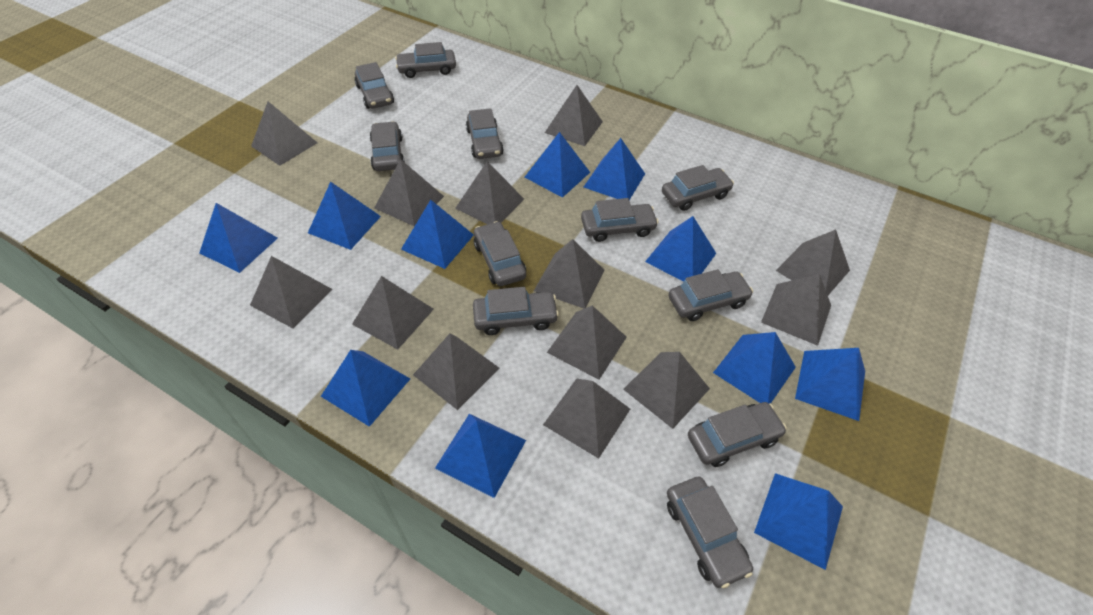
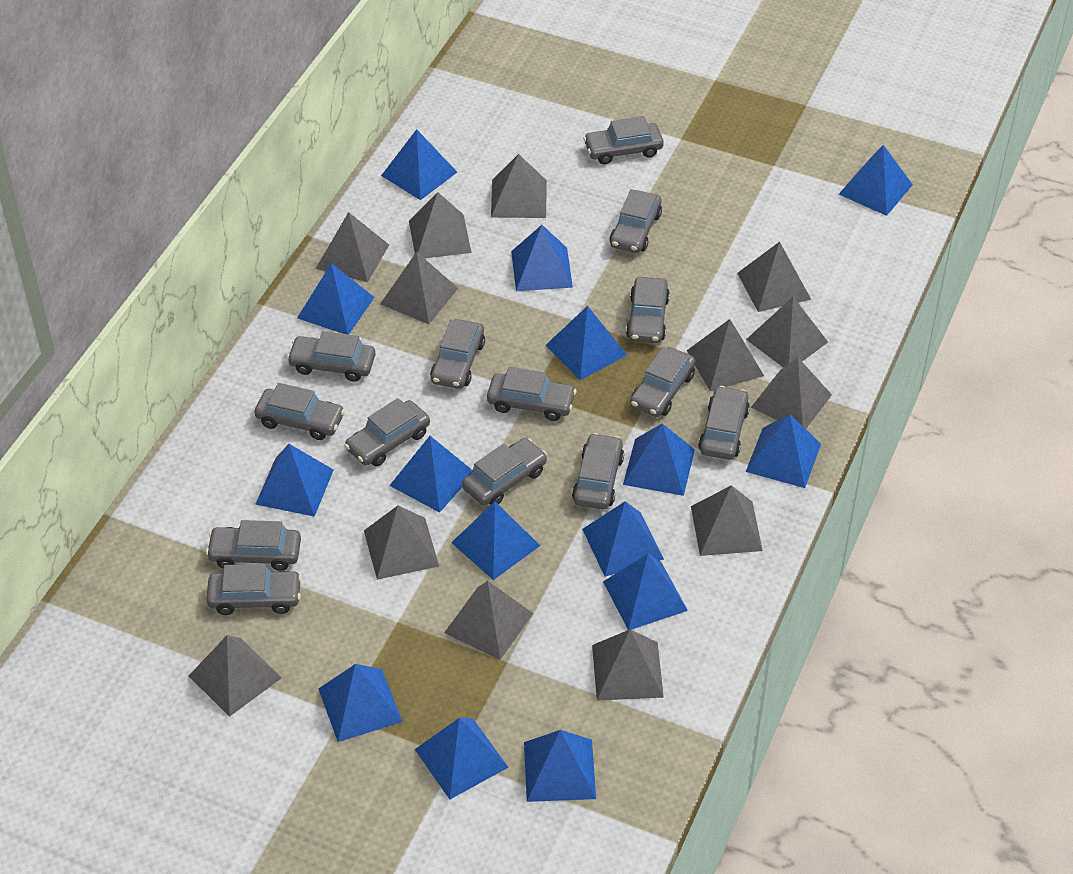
blue pyramid: [199,203,278,273] [308,182,381,250] [321,350,410,427] [401,200,474,269] [435,414,526,498] [525,132,590,198] [584,138,645,200] [645,216,716,282] [713,332,796,404] [754,473,843,570] [795,348,865,421] = 11 -> [255,444,334,517] [297,263,374,334] [319,664,403,742] [381,129,457,200] [389,436,472,513] [415,718,508,799] [451,501,540,580] [511,225,573,291] [524,730,596,802] [546,306,627,380] [582,501,664,577] [603,554,688,630] [623,424,695,496] [746,414,821,488] [839,145,913,216] = 15
grey car: [355,62,394,109] [370,121,405,171] [395,42,456,78] [466,108,504,159] [473,287,559,335] [474,221,526,286] [581,198,659,242] [662,165,734,211] [667,476,753,588] [668,269,753,321] [688,402,787,467] = 11 -> [206,520,301,571] [206,564,302,615] [254,383,345,440] [287,331,376,382] [344,398,430,466] [430,319,485,389] [462,438,547,505] [487,367,576,421] [572,433,624,509] [583,116,664,164] [610,189,662,253] [626,277,670,343] [630,347,696,417] [698,386,750,460] = 14

